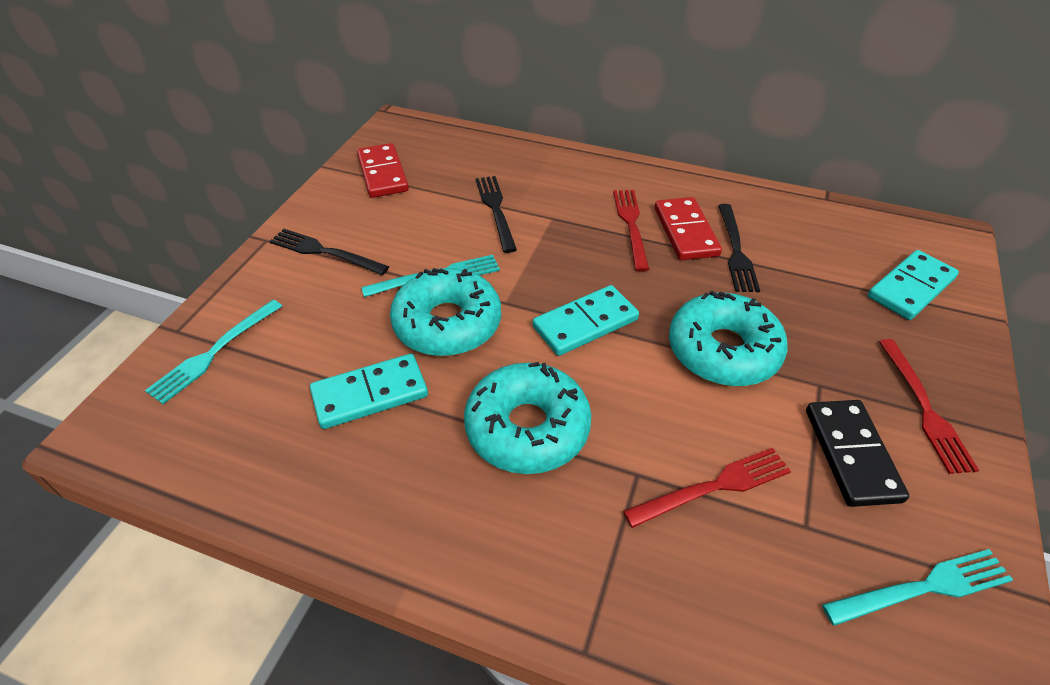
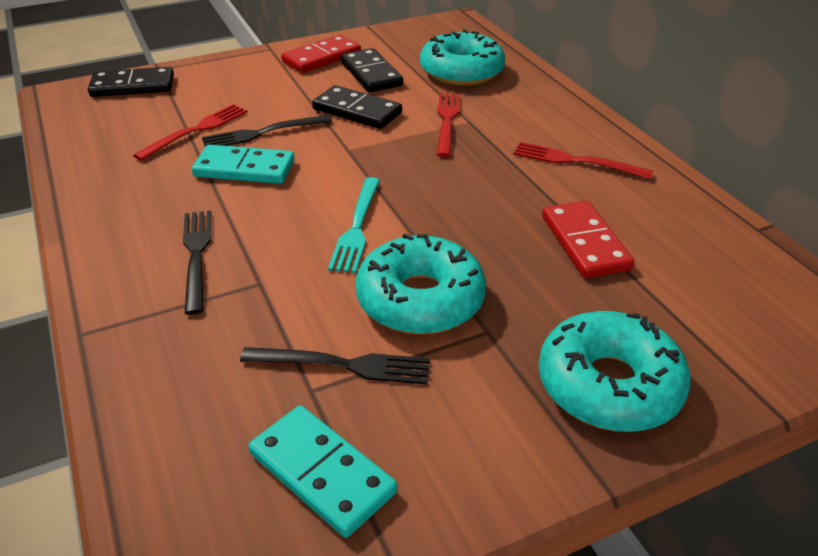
black domino: [806,400,909,507] = 1 -> [88,67,174,97] [312,85,402,129] [340,48,403,92] = 3
turquoise domino: [310,354,428,429] [533,285,639,356] [868,250,959,320] = 3 -> [192,145,295,184] [248,406,397,538] = 2
turquoise fork: [145,300,282,404] [361,255,500,297] [822,549,1013,626] = 3 -> [328,177,380,273] = 1

